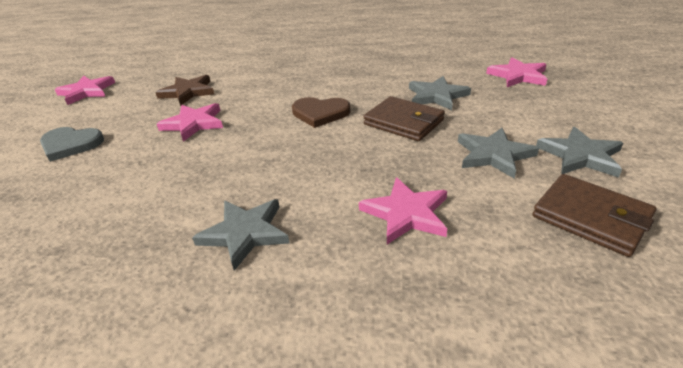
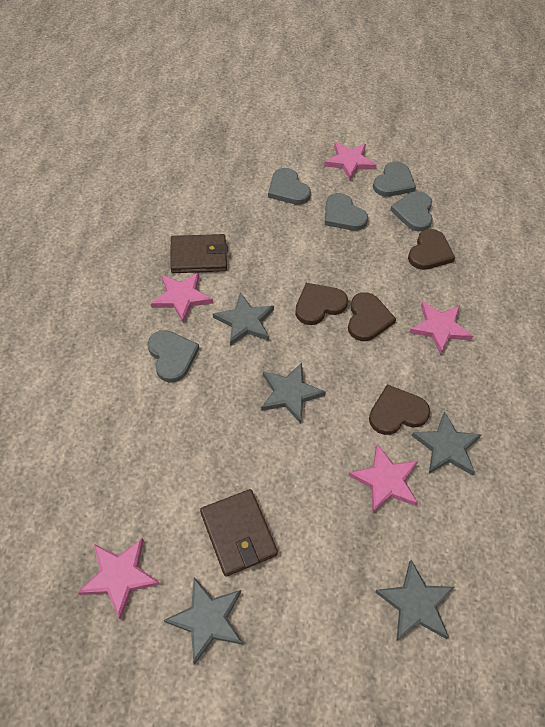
brown heart: [292,97,350,128] = 1 -> [295,283,348,325] [348,292,396,341] [369,385,430,435] [408,229,455,270] = 4
brown star: [155,75,214,106] = 1 -> none = 0
grey heart: [40,127,104,162] = 1 -> [148,330,199,383] [268,168,311,205] [325,193,368,231] [373,161,416,197] [390,191,433,231] = 5
grey star: [192,199,289,271] [409,76,471,110] [458,128,539,178] [536,127,623,178] = 4 -> [164,577,243,664] [213,293,274,346] [261,362,326,424] [375,560,454,640] [411,411,482,475] = 5
pink star: [55,76,115,105] [157,103,223,142] [359,177,447,244] [486,57,547,87] = 4 -> [78,538,160,620] [151,272,213,323] [324,142,377,180] [348,444,418,513] [409,301,473,355] = 5

